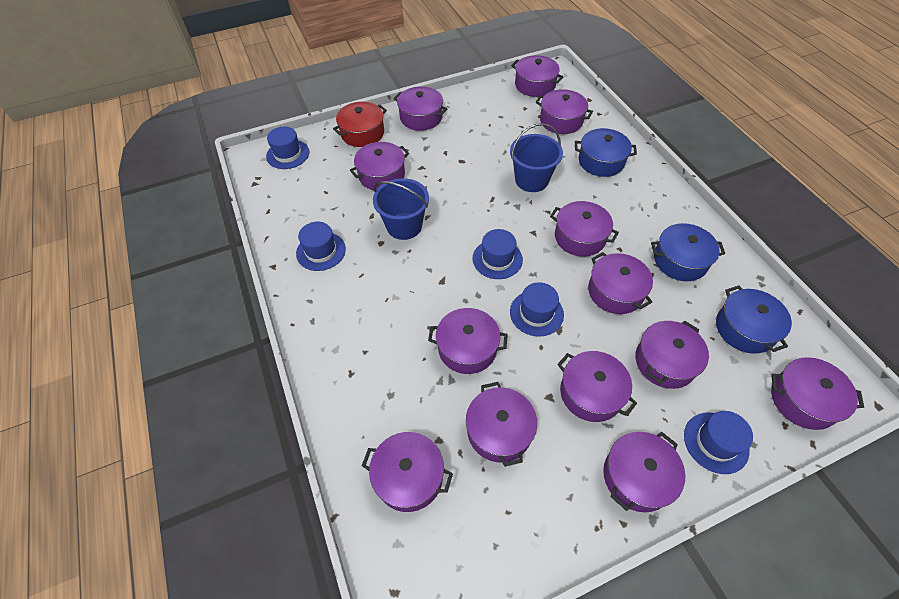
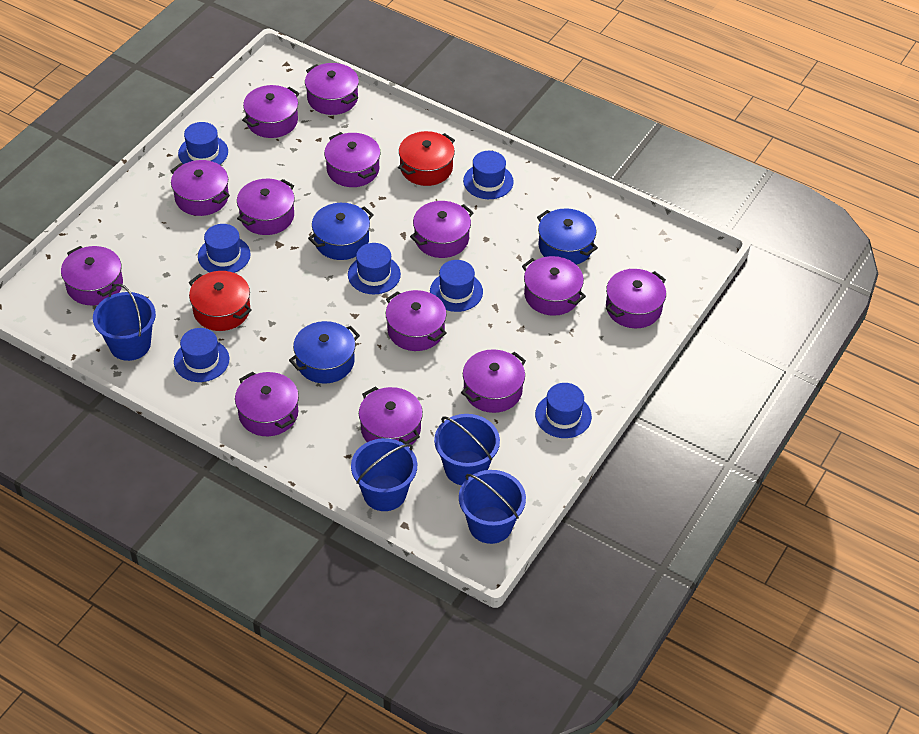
blue bucket: [373,178,429,240] [510,123,563,192] = 2 -> [93,284,156,361] [351,438,417,511] [434,414,500,485] [459,470,526,544] = 4
blue hat: [266,127,309,169] [296,222,346,271] [473,229,523,279] [510,282,564,337] [684,411,753,474] = 5 -> [174,328,229,382] [178,122,228,165] [198,224,251,273] [348,243,401,294] [430,260,483,312] [463,151,514,199] [535,383,592,438] = 7
red pot: [333,102,387,147] = 1 -> [189,271,252,331] [398,131,455,186] = 2

